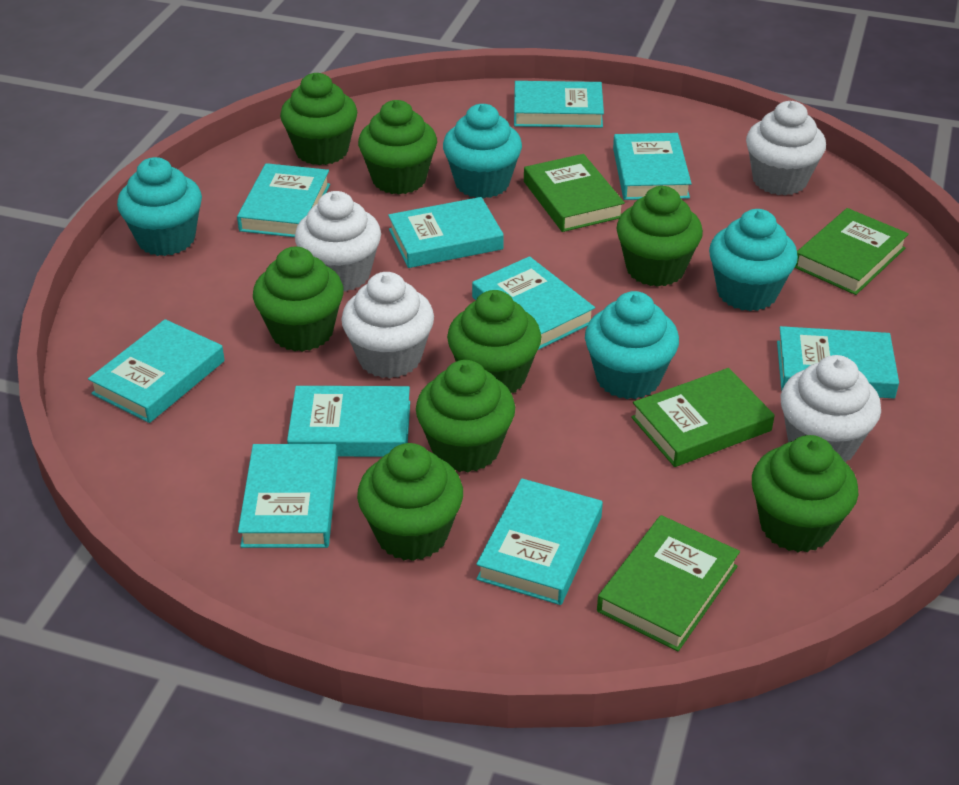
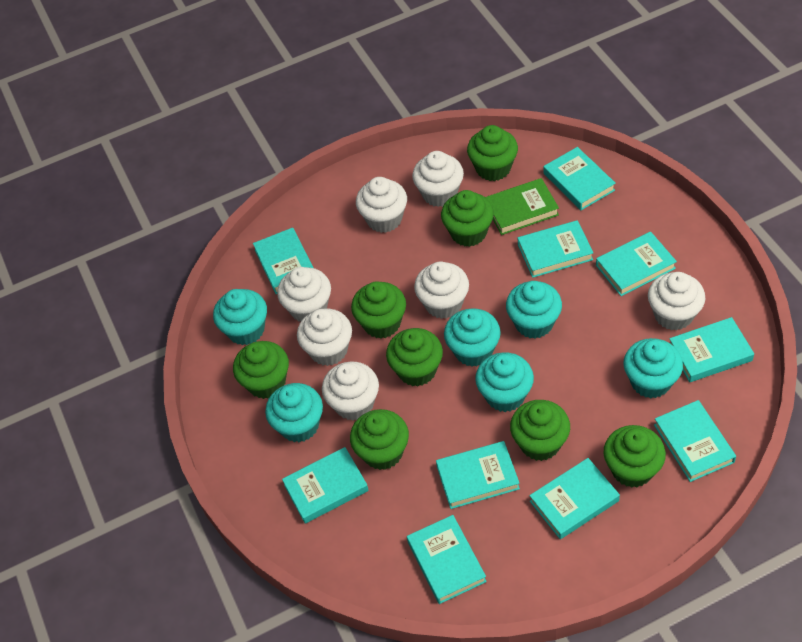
green book: [524,154,625,232] [597,515,740,651] [631,368,775,467] [794,208,909,295] = 4 -> [485,178,559,235] = 1
turquoise cupcake: [117,157,202,256] [443,104,522,199] [585,291,679,399] [709,209,798,311] = 4 -> [213,289,267,345] [265,383,323,442] [444,308,501,367] [475,352,534,412] [506,281,562,339] [623,338,683,398] = 6
white cupcake: [295,191,381,292] [341,272,434,378] [746,101,826,195] [781,355,881,462] = 4 -> [277,267,331,322] [297,309,352,366] [322,361,379,421] [356,177,407,233] [412,151,464,207] [414,262,469,319] [648,272,705,330] = 7

